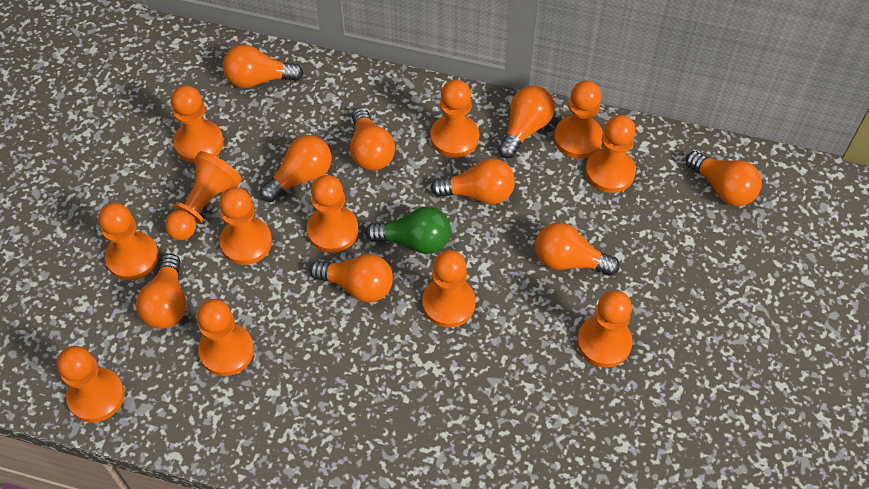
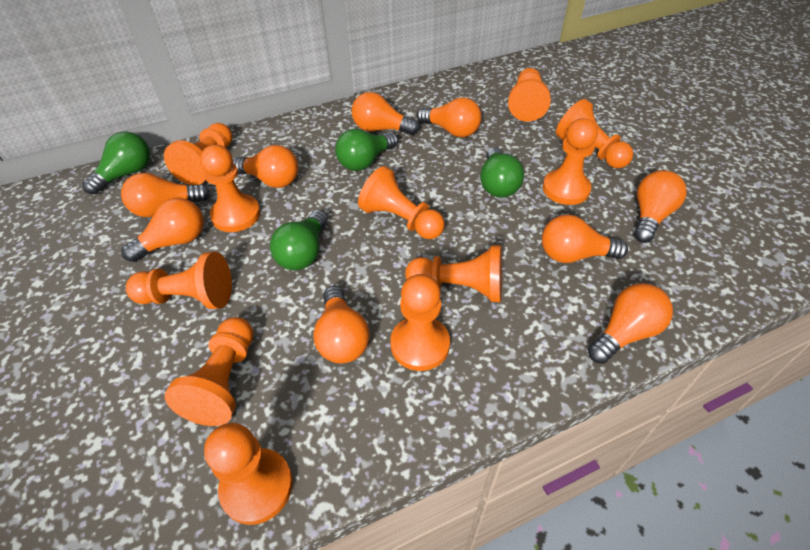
green light bulb: [366,207,451,254] = 1 -> [82,131,150,194] [270,210,328,270] [335,129,398,171] [480,147,524,198] = 4
orange pawn: [57,346,125,423] [98,203,159,280] [165,151,242,240] [171,85,224,163] [197,299,254,376] [219,187,272,265] [307,175,358,253] [422,250,476,328] [431,80,479,158] [554,80,603,159] [577,290,632,368] [585,115,636,193] = 12 -> [126,252,232,309] [164,123,233,185] [164,317,253,426] [200,145,260,232] [204,423,293,525] [358,166,445,239] [390,274,450,371] [405,245,502,302] [508,68,551,122] [543,118,598,205] [556,99,633,168] = 11

